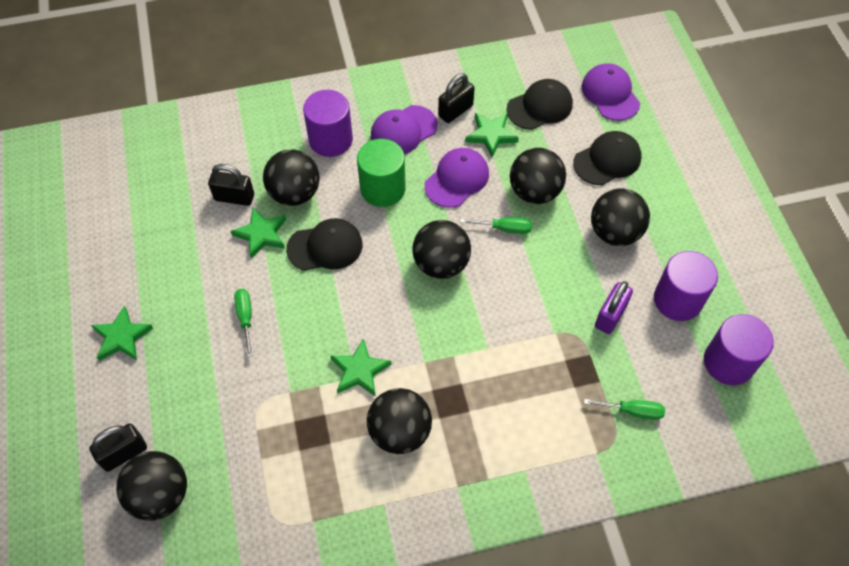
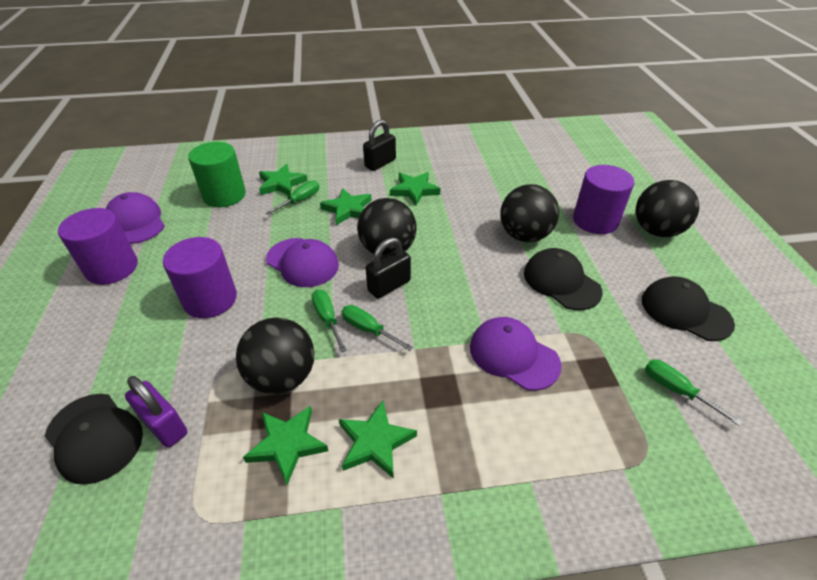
black ball: [116,451,187,521] [263,150,320,206] [367,388,432,454] [412,220,471,279] [510,148,566,204] [591,188,650,246] = 6 -> [236,317,314,394] [357,198,417,257] [500,184,559,242] [636,180,699,237] = 4
black padlock: [89,423,147,472] [208,164,254,206] [438,73,475,123] = 3 -> [363,120,396,171] [366,237,411,299] = 2
green screwdriver: [234,289,253,358] [460,217,532,234] [584,399,665,420] = 3 -> [266,180,319,215] [312,290,347,353] [341,305,413,351] [645,359,743,426] = 4
green star: [91,306,153,361] [231,208,286,259] [331,338,392,397] [465,113,519,157] = 4 -> [243,406,328,485] [259,164,308,196] [320,188,372,225] [339,401,417,479] [390,172,440,206] = 5

